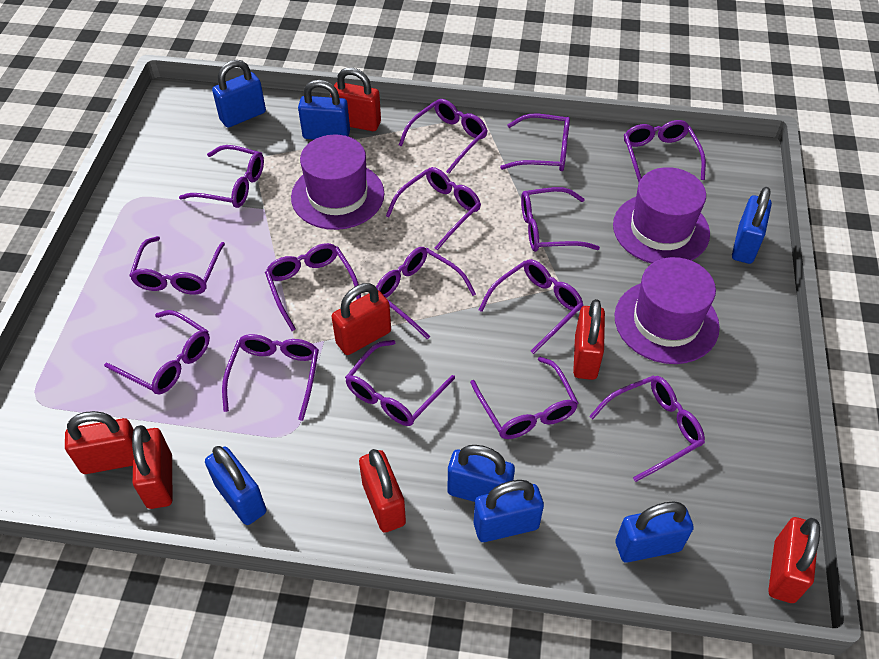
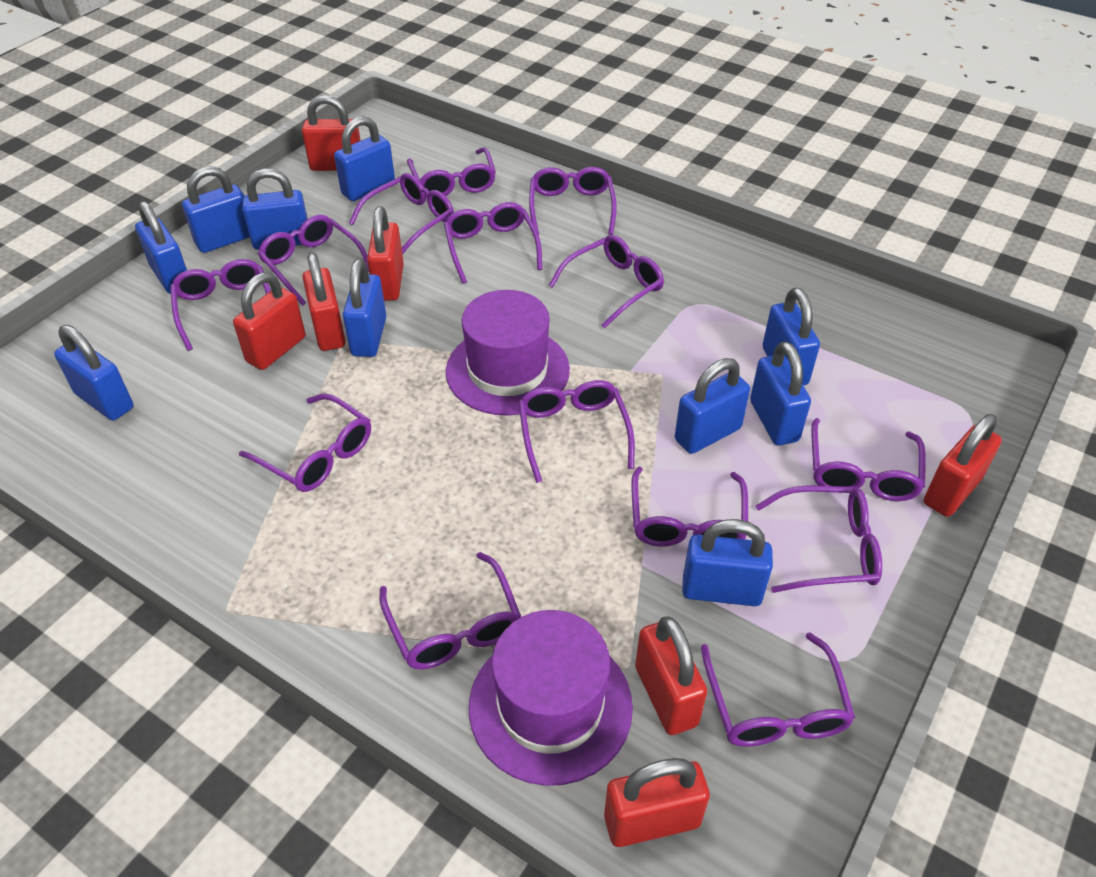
blue padlock: [205,446,267,525] [212,60,266,128] [298,80,350,139] [448,445,515,502] [474,480,544,542] [616,501,694,563] [732,187,772,264] = 7 -> [54,325,133,421] [135,201,187,294] [182,166,250,253] [242,168,308,250] [334,116,395,201] [343,259,386,357] [675,358,750,454] [682,519,773,606] [750,342,811,445] [763,287,820,386] = 10
purple glasses: [104,310,210,395] [129,236,225,295] [179,145,264,208] [222,334,319,421] [265,243,361,331] [345,340,455,426] [376,247,476,340] [386,167,481,251] [399,99,488,174] [470,357,578,439] [478,259,584,354] [500,114,570,171] [521,187,600,252] [589,376,705,482] [624,120,706,182] = 15 -> [170,259,271,351] [239,393,371,492] [258,215,369,306] [349,173,454,255] [379,552,521,669] [407,147,496,197] [444,202,542,284] [518,380,635,483] [529,167,617,235] [549,235,664,329] [631,466,748,547] [701,632,855,747] [755,486,882,593] [811,418,926,501] = 14
purple hat: [291,135,384,230] [613,167,710,264] [614,257,720,364] = 3 -> [446,290,570,416] [469,610,633,786] = 2

